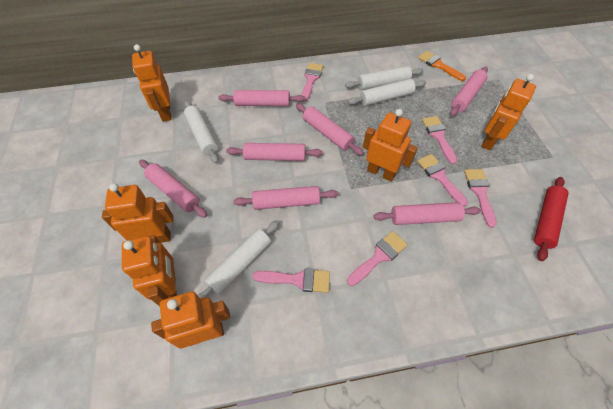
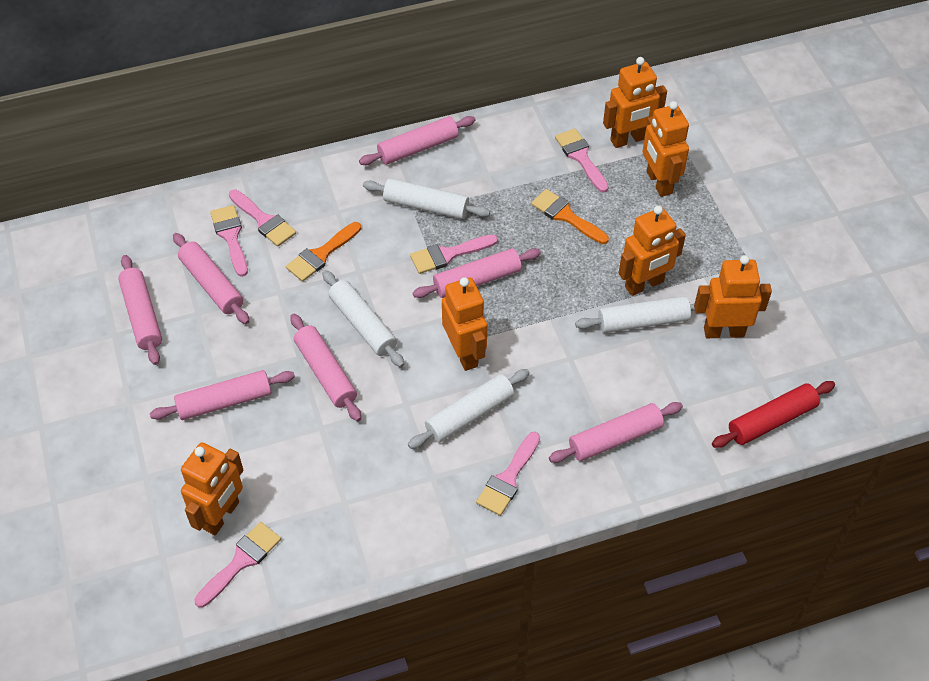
orange brush: [418,51,466,81] = 1 -> [286,222,361,282] [531,189,609,244] = 2

